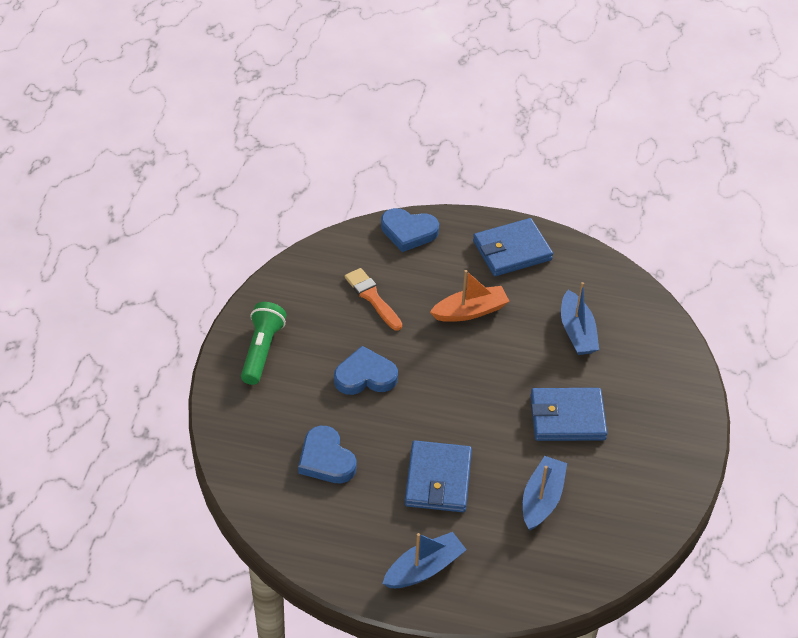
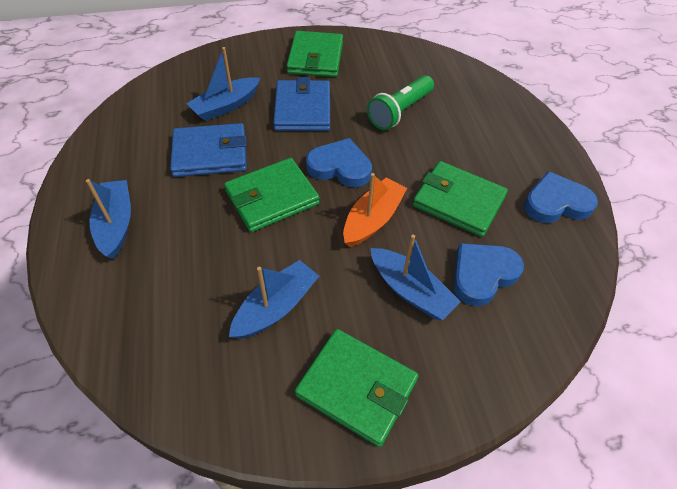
blue boat: [382,532,467,588] [523,456,567,531] [561,282,599,355] = 3 -> [86,179,131,259] [186,47,260,121] [229,260,319,339] [371,235,461,320] = 4
blue wallet: [405,440,472,512] [473,218,553,276] [531,388,607,441] = 3 -> [170,123,247,177] [273,77,330,131] = 2
green wallet: none = 0 -> [224,158,320,232] [286,31,343,77] [295,329,419,447] [413,161,508,237] = 4
orange brush: [345,268,402,331] = 1 -> none = 0

